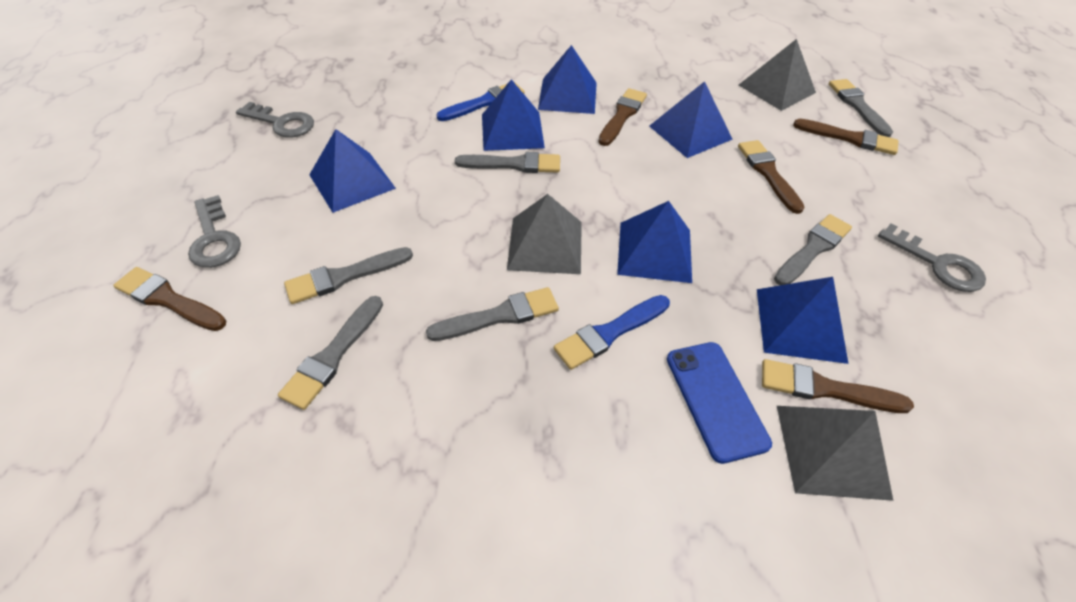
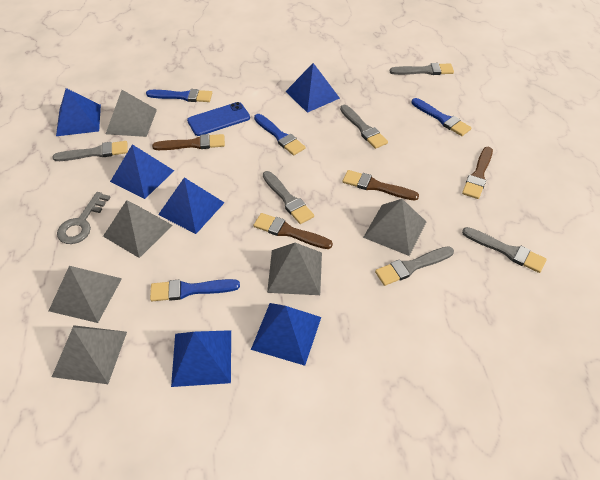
blue brush: [436,82,525,121] [554,295,670,370] = 2 -> [146,89,212,102] [150,279,240,301] [254,114,305,155] [412,98,471,136] = 4
brown brush: [113,267,226,331] [598,88,647,146] [738,140,805,214] [762,359,914,413] [793,119,898,155] = 5 -> [152,134,225,150] [254,213,333,249] [343,170,419,200] [462,147,493,199] = 4
grey key: [188,195,241,268] [236,102,314,138] [878,223,986,292] = 3 -> [57,192,111,244] = 1
grey pyramid: [507,194,582,274] [739,39,816,111] [777,406,893,501] = 3 -> [49,266,122,323] [52,325,127,384] [103,200,173,258] [106,90,157,137] [267,243,322,295] [363,199,426,256] = 6

